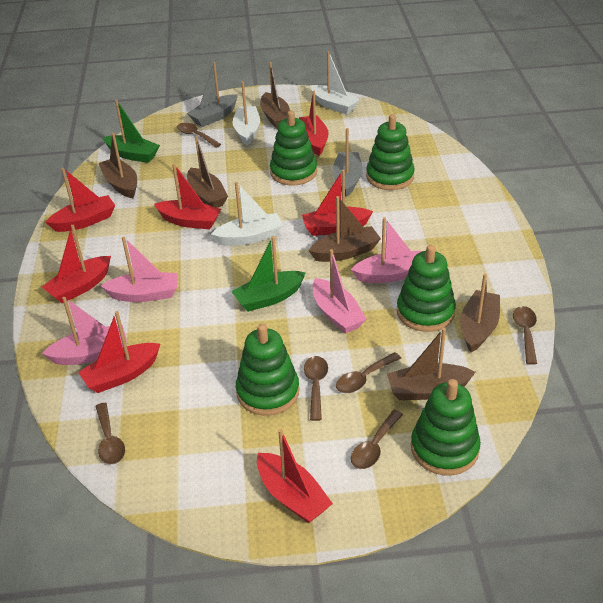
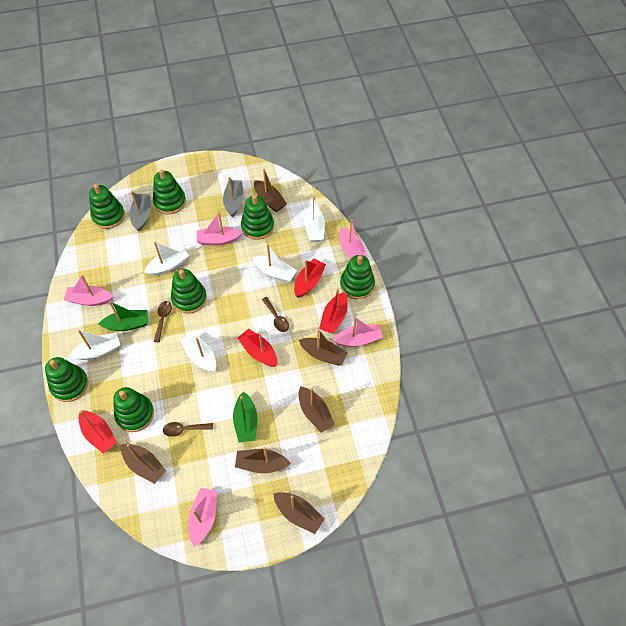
brown spoon: [95,403,125,464] [177,122,221,148] [304,356,328,421] [336,352,401,393] [351,410,403,469] [513,306,537,365] = 6 -> [154,301,172,343] [163,422,213,437] [262,297,289,332] = 3
green stacking toy: [236,324,299,416] [270,111,317,186] [366,114,415,190] [397,245,456,332] [411,379,481,476] = 5 -> [45,357,89,402] [89,184,125,229] [113,387,154,432] [153,169,186,214] [171,269,207,313] [241,195,274,240] [340,255,375,299] = 7
pink boat: [42,297,127,365] [101,237,178,302] [313,249,367,334] [351,217,421,283] = 4 -> [64,275,113,306] [188,488,217,547] [197,212,243,245] [333,317,383,347] [339,220,368,259] = 5
red boat: [42,225,111,303] [46,168,115,232] [78,311,160,393] [154,164,221,229] [257,429,333,523] [299,91,329,156] [302,170,373,236] = 7 -> [79,411,117,454] [238,329,277,367] [294,258,326,298] [319,288,348,334] = 4
white boat: [211,182,283,246] [232,81,260,146] [310,51,360,114] = 3 -> [69,330,120,360] [144,242,189,276] [180,332,216,372] [253,244,297,282] [304,196,325,242] = 5

